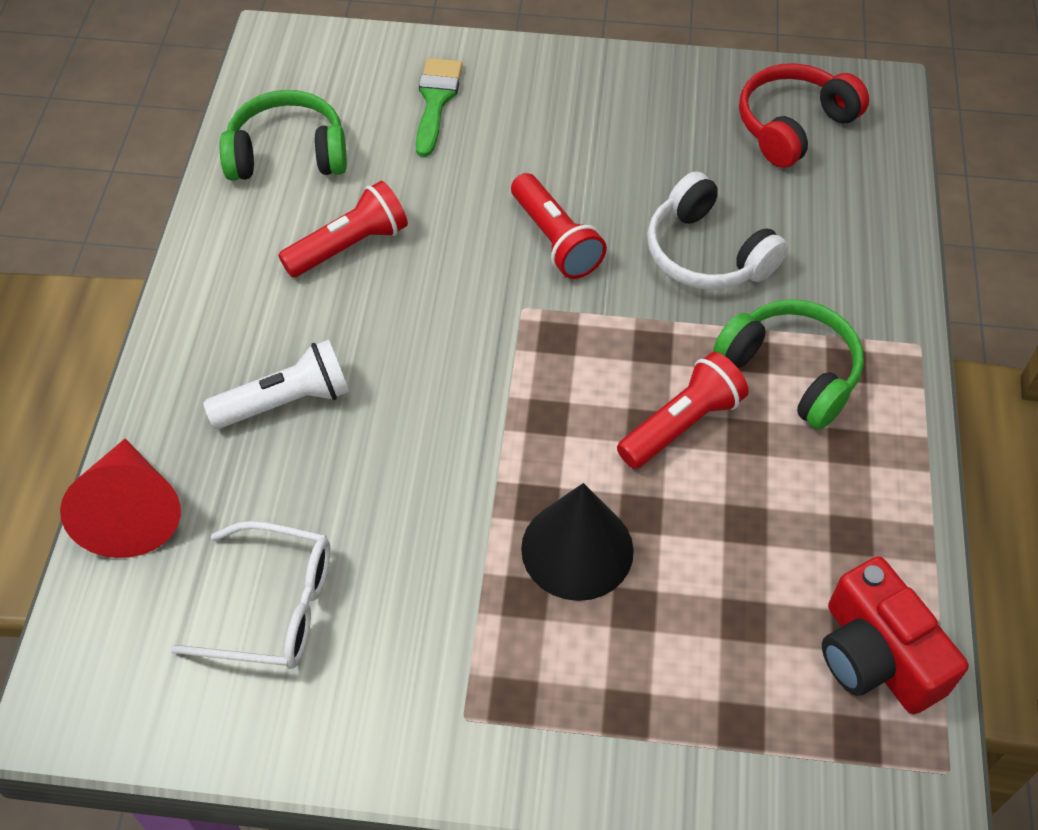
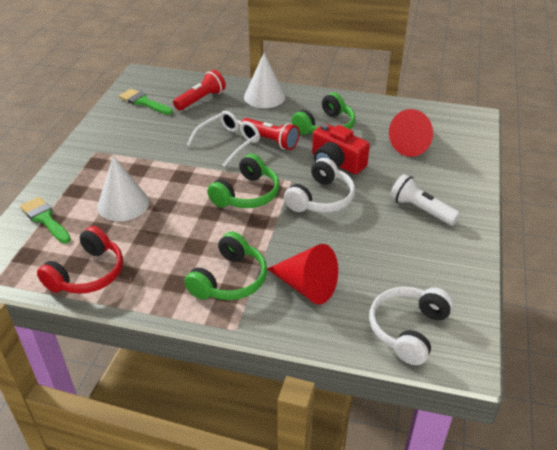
black cone: [521,483,634,601] = 1 -> none = 0
green brush: [415,58,463,157] = 1 -> [20,197,71,244] [119,89,173,115] = 2
green headphones: [220,90,347,181] [713,299,864,430] = 2 -> [184,232,267,300] [207,154,280,208] [292,93,355,135] = 3
red cone: [60,439,181,558] = 1 -> [267,244,338,305] [389,109,433,157] = 2
red flashlight: [278,181,408,277] [511,173,607,279] [617,352,749,469] = 3 -> [173,70,226,111] [241,118,300,150] = 2
white cone: none = 0 -> [97,156,149,221] [244,53,286,108] = 2
white headphones: [647,171,788,290] = 1 -> [284,158,355,213] [369,287,453,365] = 2

